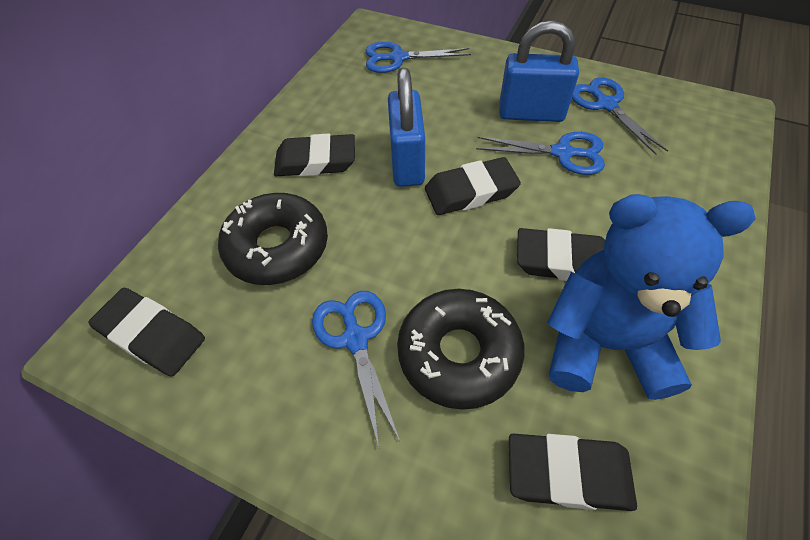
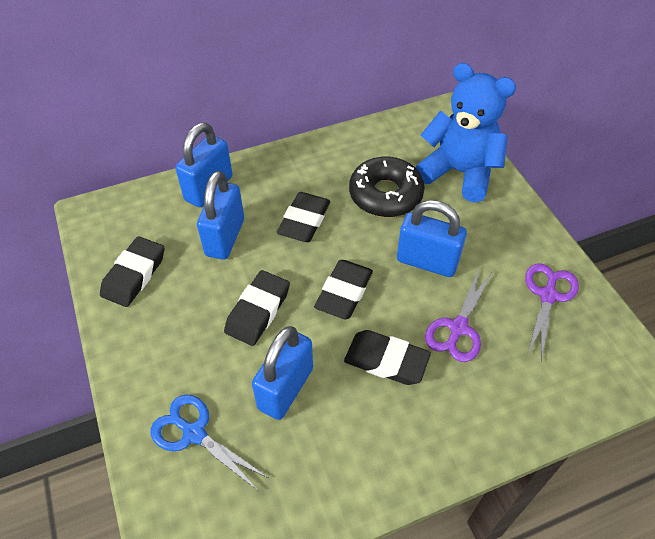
black donut: [218,193,328,285] [397,289,524,410] = 2 -> [349,157,425,217] = 1
blue padlock: [388,68,425,187] [499,20,579,122] = 2 -> [175,123,233,207] [197,171,244,260] [252,326,313,420] [397,200,467,277] = 4
blue scissors: [312,291,400,447] [365,41,471,73] [476,132,605,175] [572,77,668,155] = 4 -> [151,395,269,490] = 1
purple scissors: none = 0 -> [425,267,492,362] [525,264,579,361] = 2

